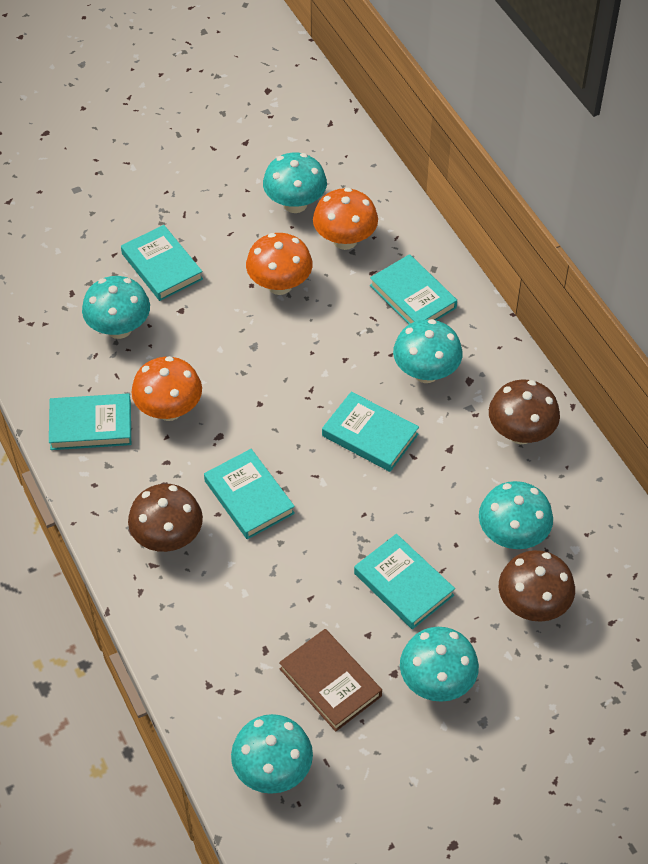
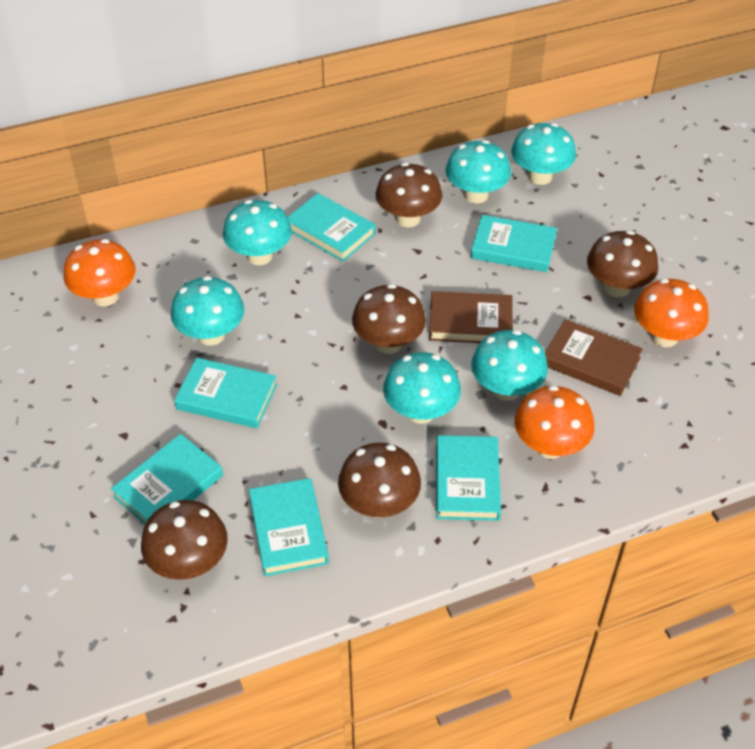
brown book: [279,629,382,732] = 1 -> [429,291,513,343] [545,319,643,396] = 2
brown mushroom: [128,484,203,552] [489,380,560,444] [499,550,575,622] = 3 -> [141,500,228,580] [338,443,421,518] [352,284,426,354] [376,163,442,227] [587,231,658,297] = 5

